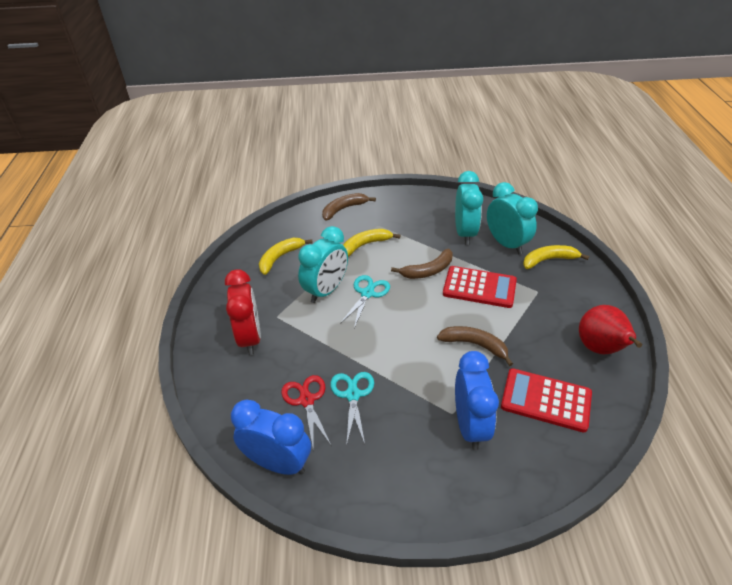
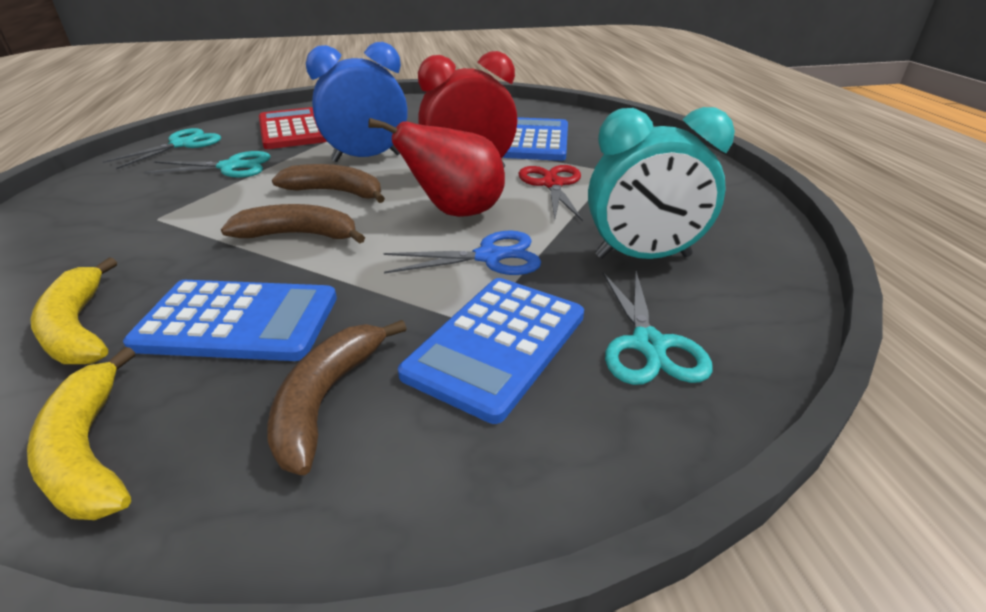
blue calculator: none = 0 -> [123,280,337,361] [398,278,584,424] [503,117,568,161] = 3
blue clock: [231,400,311,475] [455,351,499,450] = 2 -> [306,42,407,162] = 1
blue scissors: none = 0 -> [383,230,541,275] = 1
red calculator: [443,266,517,308] [501,368,592,432] = 2 -> [259,107,327,149] = 1
turquoise clock: [298,226,348,303] [455,171,483,245] [487,182,538,254] = 3 -> [588,107,735,259] = 1
turquoise scissors: [330,372,374,446] [340,275,390,328] = 2 -> [103,128,221,169] [144,151,271,178] [603,270,713,385] = 3
yellow banana: [259,238,313,275] [343,229,401,257] [523,245,589,269] = 3 -> [27,347,135,520] [31,257,117,364] = 2

